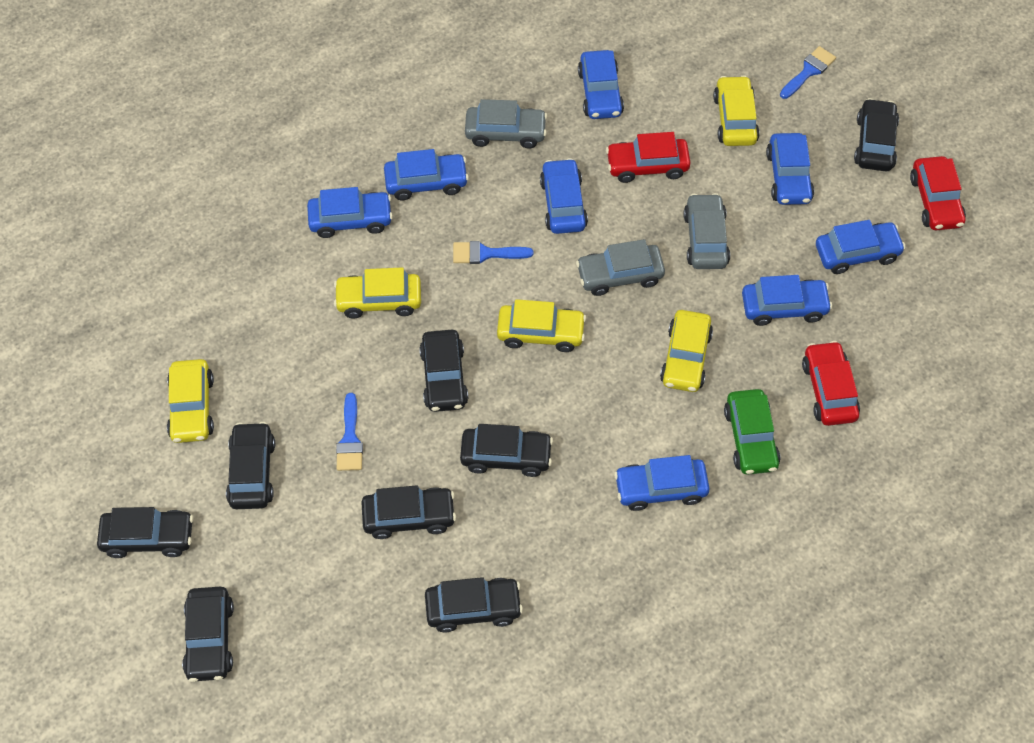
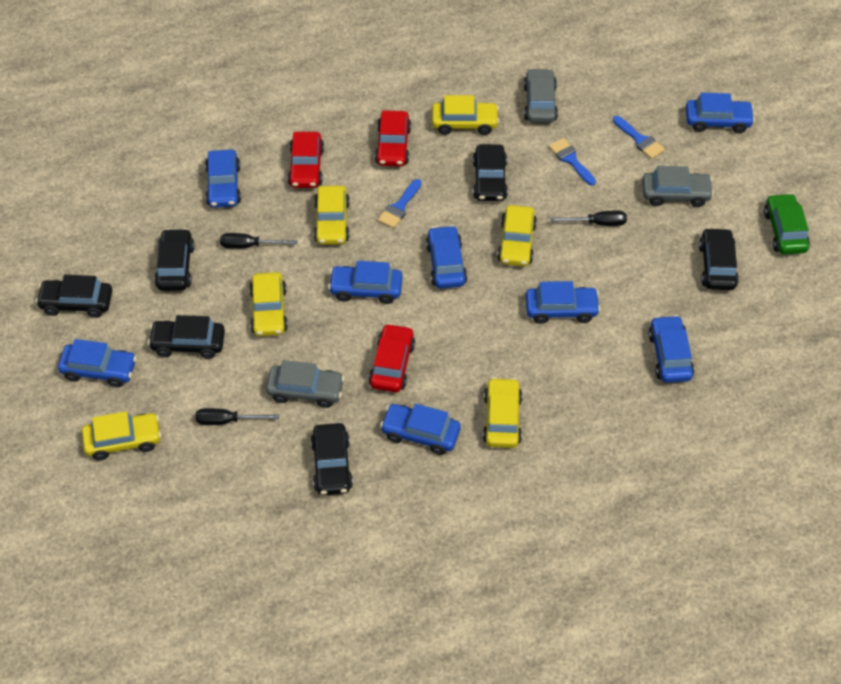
black car: [97,507,193,558] [182,587,234,682] [226,422,275,509] [361,485,456,539] [419,330,468,412] [425,577,523,633] [460,424,553,477] [854,98,899,171] = 8 -> [36,275,112,318] [148,315,225,359] [154,228,195,291] [311,423,353,495] [473,144,508,201] [699,228,739,290] = 6
black screwdriver: none = 0 -> [195,408,279,425] [220,233,297,249] [550,211,627,226] = 3
yellow car: [167,359,214,443] [334,267,421,318] [497,299,586,352] [660,310,713,392] [713,75,760,146] = 5 -> [82,411,161,460] [250,272,288,336] [314,186,350,245] [432,95,499,135] [483,377,522,448] [497,205,537,266] = 6

